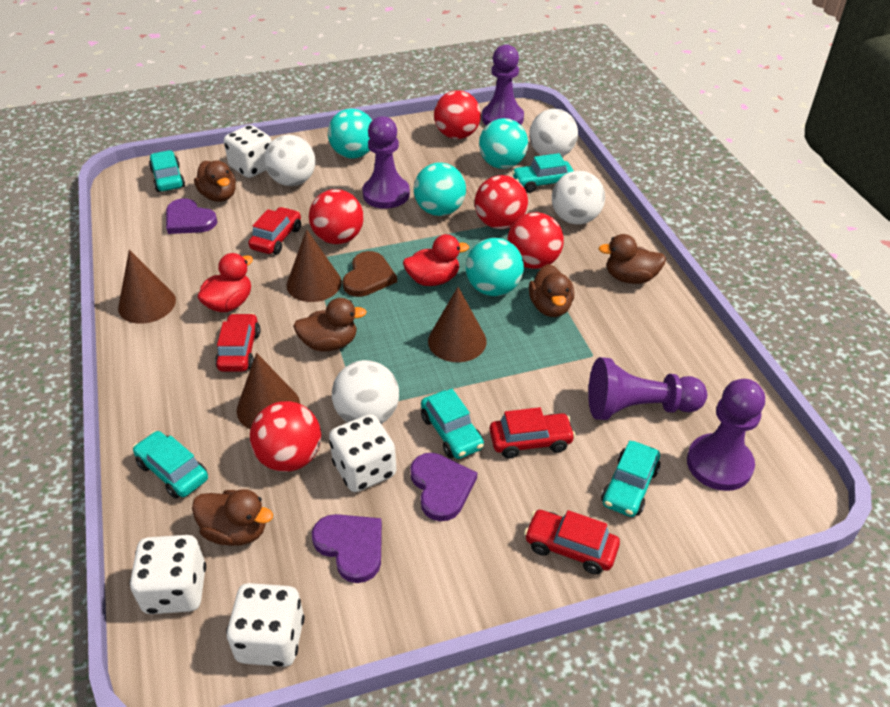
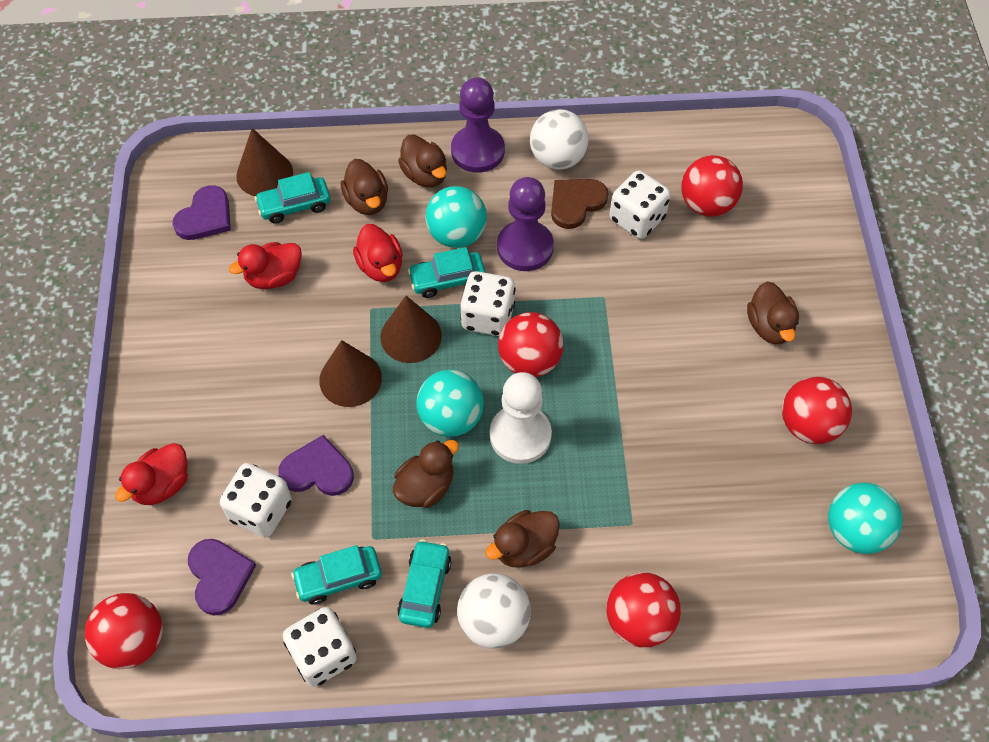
brown cone: [118,250,176,324] [236,353,300,429] [287,229,342,302] [428,287,487,362] = 4 -> [236,128,293,196] [319,340,382,407] [380,296,442,363] = 3
purple pawn: [362,116,410,209] [482,44,524,126] [588,357,707,420] [687,379,765,491] = 4 -> [451,77,505,173] [497,177,554,271] = 2
red car: [215,313,260,372] [248,207,301,254] [489,407,576,459] [524,510,620,574] = 4 -> none = 0
red duck: [197,253,253,312] [403,234,469,286] = 2 -> [115,443,188,505] [229,242,302,289] [353,224,403,282] = 3
turquoise ball: [328,109,372,159] [414,162,466,216] [466,238,524,296] [479,118,528,169] = 4 -> [416,370,484,437] [425,186,487,248] [828,483,903,554] = 3
turquoise car: [133,431,208,499] [149,150,185,192] [421,389,484,459] [512,153,574,193] [601,441,661,517] = 5 -> [255,172,330,224] [291,545,382,605] [397,540,451,628] [408,247,486,298] = 4
white ball: [264,135,315,186] [332,360,399,423] [529,109,578,157] [552,171,605,224] = 4 -> [457,573,531,649] [530,109,589,170] = 2
white pawn: none = 0 -> [490,372,552,464] = 1

